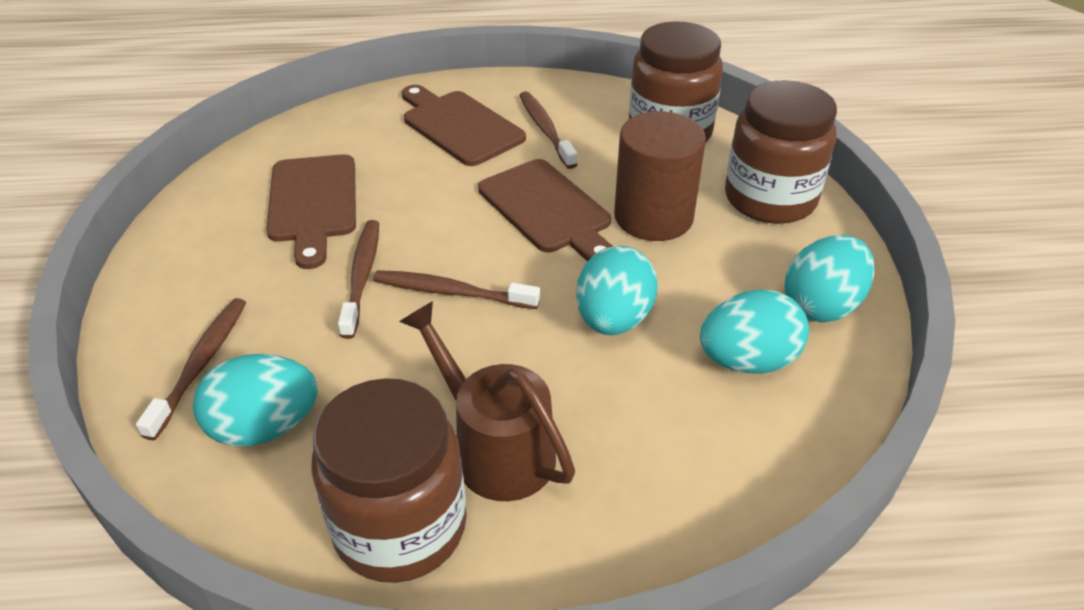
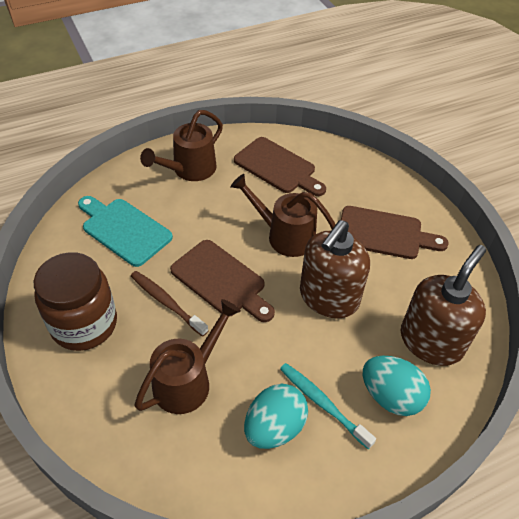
brown cylinder: [614,111,706,241] = 1 -> none = 0
brown jar: [311,378,467,583] [629,21,723,143] [725,80,837,224] = 3 -> [34,252,117,351] = 1
brown soap dispenser: none = 0 -> [300,220,370,318] [401,245,486,366] = 2
brown toothbrush: [136,298,246,440] [338,220,379,339] [373,270,540,309] [519,91,578,169] = 4 -> [131,271,208,337] = 1
brown watering can: [399,301,575,501] = 1 -> [135,299,241,414] [140,110,223,181] [230,174,335,257] = 3
turquoise cutting board: none = 0 -> [78,196,173,267] = 1
turquoise egg: [193,354,318,447] [576,246,658,335] [700,290,809,374] [784,235,875,322] = 4 -> [244,384,308,449] [363,356,431,416] = 2
turquoise toothbrush: none = 0 -> [280,363,376,449] = 1

